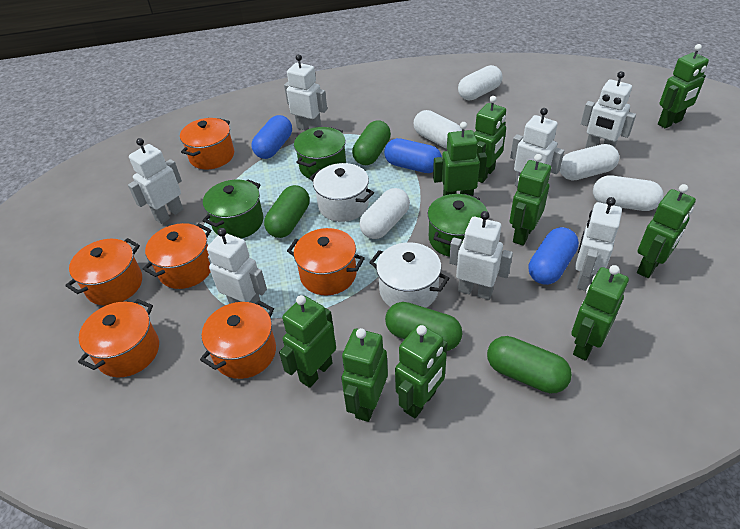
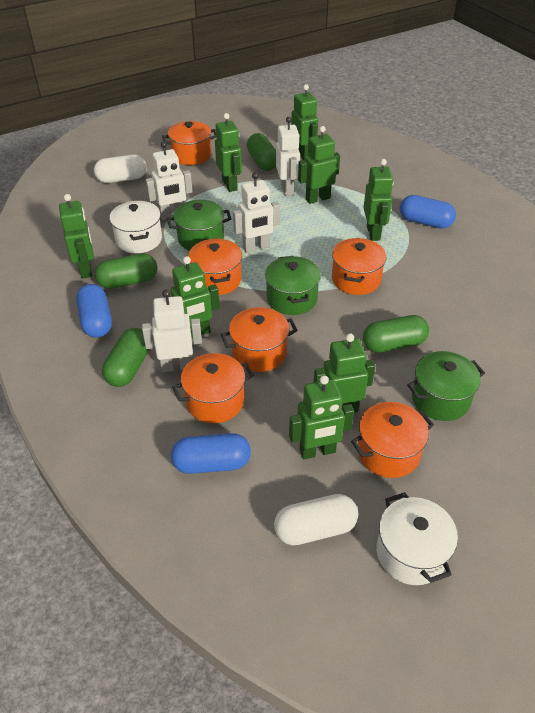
green robot: [279,295,336,388] [341,328,388,422] [395,324,448,418] [433,122,487,196] [474,96,506,183] [510,154,551,246] [571,265,629,361] [637,184,696,278] [658,44,709,129] = 9 -> [59,194,94,279] [170,256,220,338] [215,113,242,192] [289,375,354,460] [291,84,318,160] [298,126,340,204] [314,333,375,413] [363,159,394,241] = 8
white capsule: [359,188,410,239] [414,110,462,149] [458,65,502,100] [560,144,619,181] [593,175,664,211] = 5 -> [94,155,147,183] [274,494,358,545] = 2
white robot: [128,138,183,224] [207,228,267,307] [284,54,327,130] [449,211,513,300] [510,108,564,187] [575,197,622,291] [581,71,636,148] = 7 -> [142,290,202,372] [146,141,193,220] [233,172,280,253] [276,117,300,196] = 4

